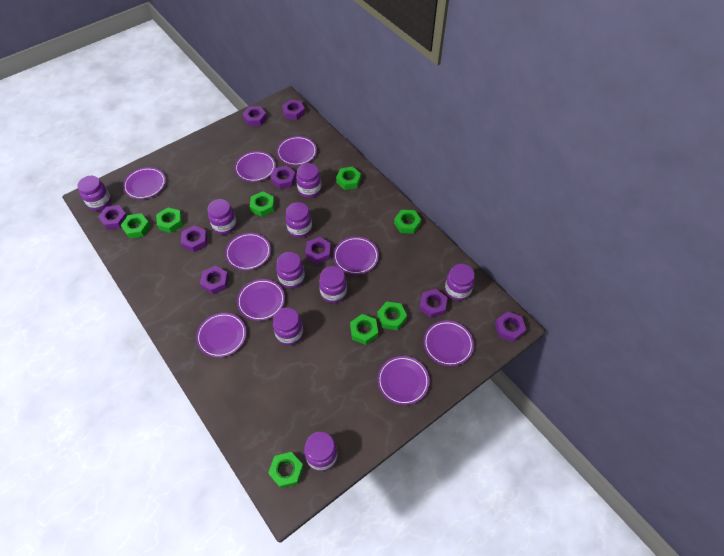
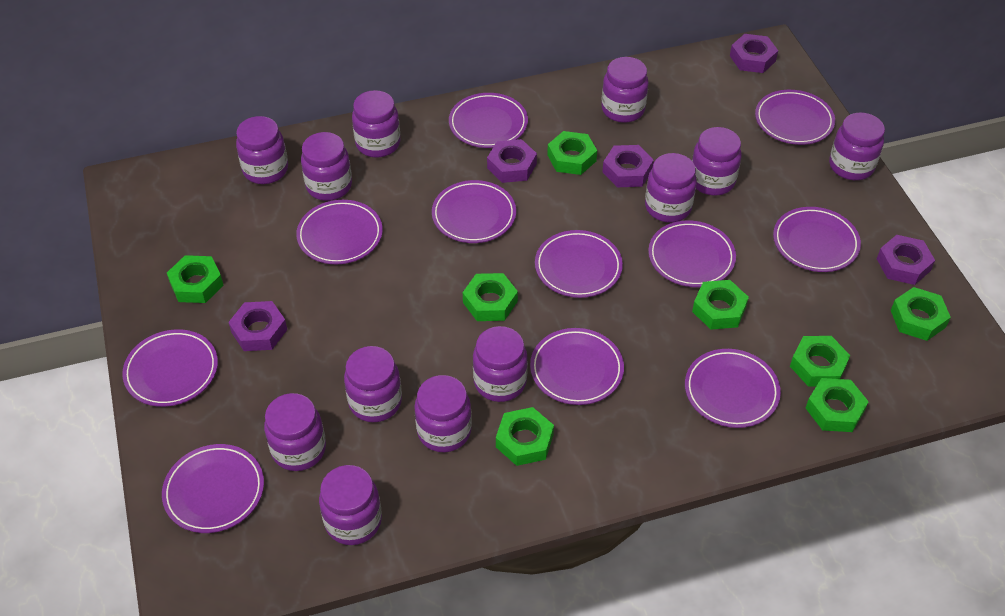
purple jar: [77,176,111,211] [208,199,237,235] [273,308,303,346] [276,252,305,289] [285,202,312,238] [296,163,322,198] [304,432,338,471] [319,266,347,303] [445,264,475,301] = 9 -> [236,116,288,184] [264,393,326,471] [301,132,352,201] [319,465,382,545] [344,346,402,422] [352,90,400,158] [414,375,472,452] [473,326,528,402] [601,57,649,123] [645,153,697,222] [692,127,742,195] [829,112,885,180] = 12
purple nut: [98,205,127,230] [181,226,207,252] [200,266,229,294] [242,106,267,126] [270,166,296,189] [282,100,305,120] [305,237,331,264] [419,289,448,318] [495,311,526,342] = 9 -> [228,301,287,351] [487,139,537,183] [602,145,654,187] [730,34,778,73] [877,235,935,285] = 5
purple plate: [123,167,166,199] [196,313,246,358] [225,233,271,270] [235,151,276,182] [237,279,285,321] [277,136,317,166] [333,237,379,275] [377,356,430,405] [424,321,474,366] = 9 -> [122,329,218,407] [162,444,264,533] [296,200,383,264] [432,180,516,243] [449,93,528,148] [530,328,624,405] [535,230,623,298] [648,221,736,287] [685,349,781,428] [755,90,835,145] [773,207,861,272] = 11

